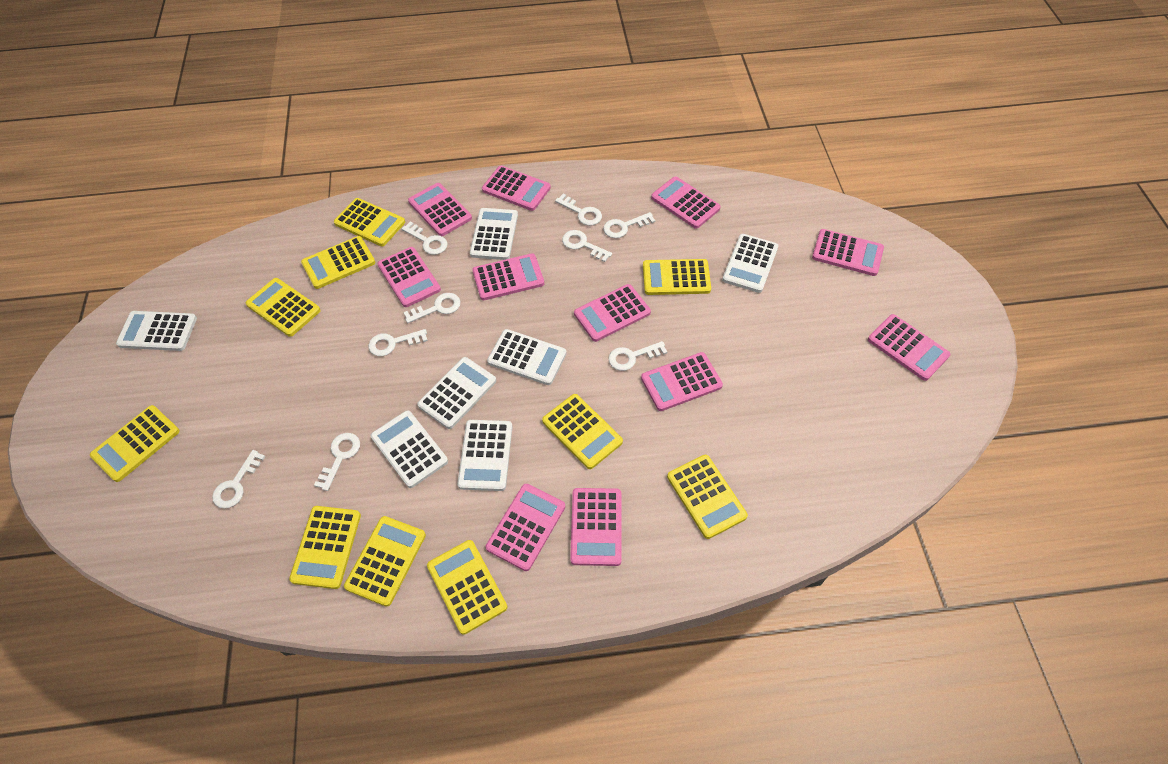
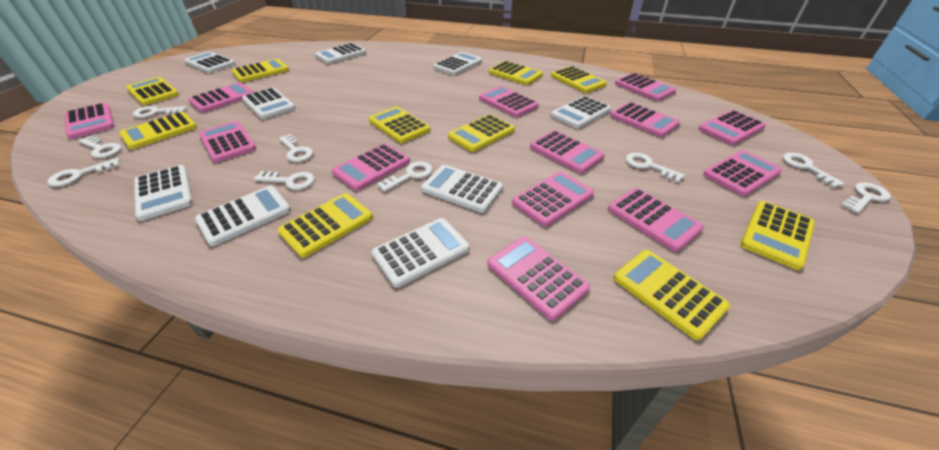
pink calculator: [377,247,441,307] [408,183,472,236] [472,253,544,300] [482,166,551,211] [486,484,565,571] [570,488,622,566] [574,284,651,342] [641,352,723,411] [651,176,721,229] [812,229,884,276] [868,314,951,381] = 11 -> [65,103,114,139] [188,82,254,113] [199,121,256,162] [332,143,410,191] [479,86,539,117] [487,237,590,320] [512,171,594,226] [530,130,605,173] [608,188,704,252] [610,102,680,137] [615,73,676,101] [698,110,766,145] [703,150,782,196] = 13
white calculator: [116,311,197,351] [371,410,448,488] [417,357,496,429] [457,420,512,491] [470,208,518,260] [487,329,567,385] [722,234,779,293] = 7 -> [134,165,193,221] [184,51,235,73] [195,186,291,246] [242,88,295,119] [315,43,366,64] [371,218,470,288] [421,165,503,213] [433,52,482,75] [550,96,611,129] = 9

